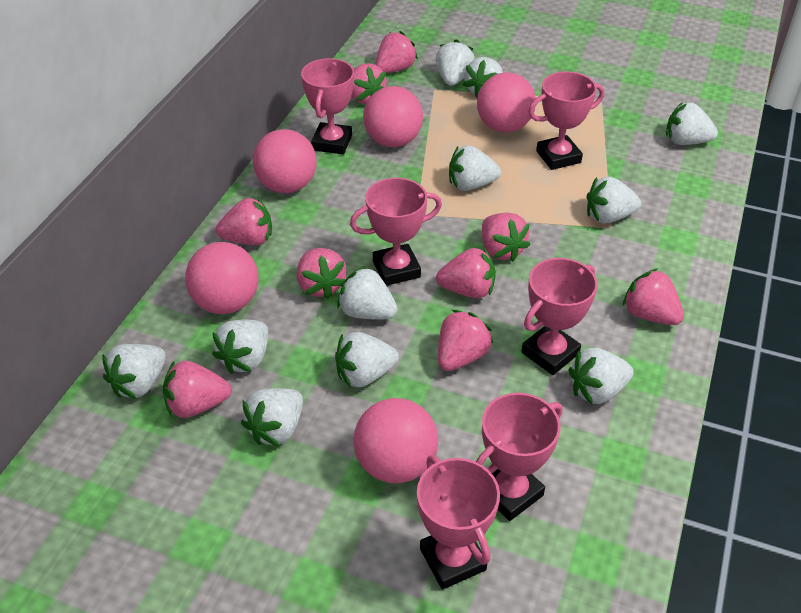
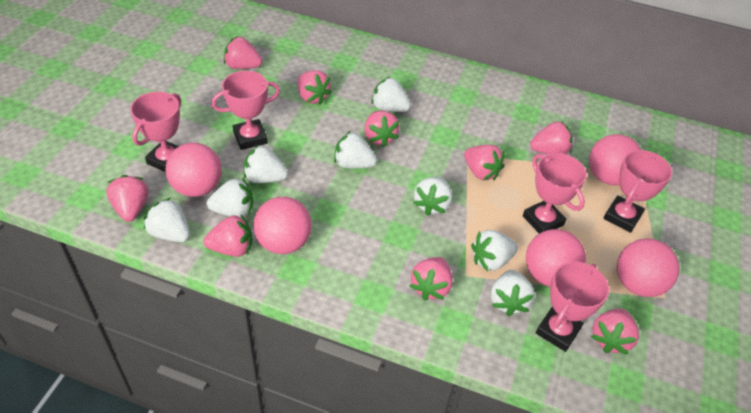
pink trophy: [301,58,354,155] [350,178,442,286] [417,455,500,590] [476,393,562,521] [521,258,598,375] [528,72,604,170] = 6 -> [130,92,181,172] [211,71,280,150] [523,153,586,234] [536,261,609,352] [603,150,672,233] = 5
white strawberry: [103,344,166,399] [212,319,268,374] [241,388,303,446] [335,332,399,387] [337,266,398,320] [436,39,475,86] [449,145,501,191] [463,57,503,98] [569,348,634,404] [587,176,641,224] [666,102,718,145] = 11 -> [144,198,190,242] [207,178,253,217] [244,145,288,183] [334,131,377,169] [371,77,411,112] [414,177,452,216] [471,230,518,271] [491,270,535,316] = 8

